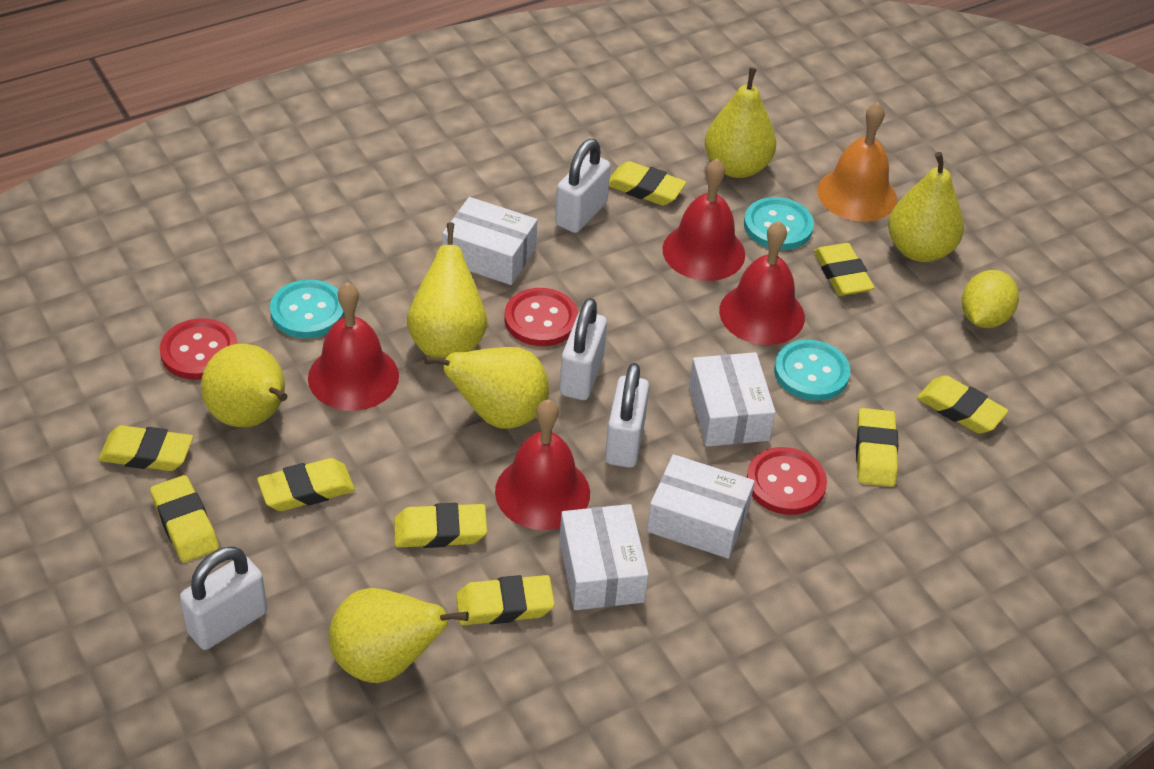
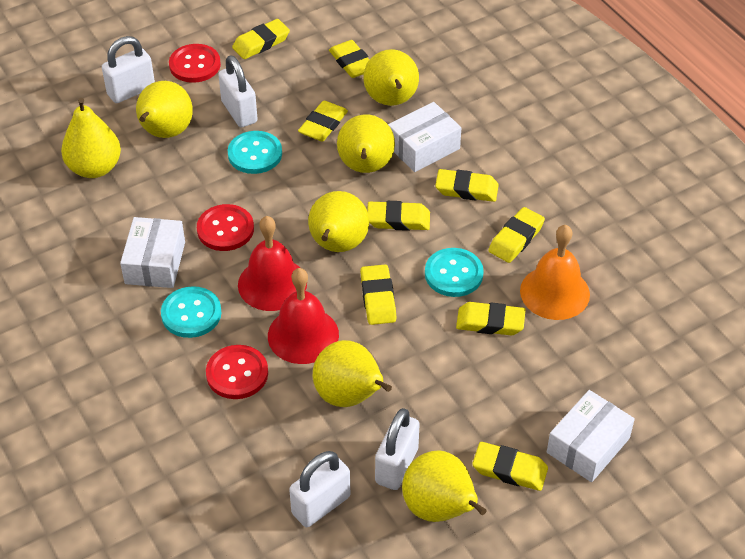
red bell: [308,282,399,411] [495,400,590,530] [662,158,745,281] [719,221,805,345] = 4 -> [238,216,307,311] [268,268,339,364] = 2
white box: [443,197,537,285] [559,504,649,610] [647,454,755,559] [689,352,776,447] = 4 -> [120,217,185,288] [388,102,461,172] [547,390,635,482] = 3
yellow lemon: [962,270,1019,328] = 1 -> none = 0
yellow pear: [201,344,287,427] [328,588,469,683] [407,222,487,358] [424,347,549,429] [705,67,776,178] [888,152,964,262] = 6 -> [61,98,121,178] [136,81,193,138] [308,191,369,252] [313,340,392,407] [337,114,395,173] [363,49,419,106] [402,450,487,522] = 7

